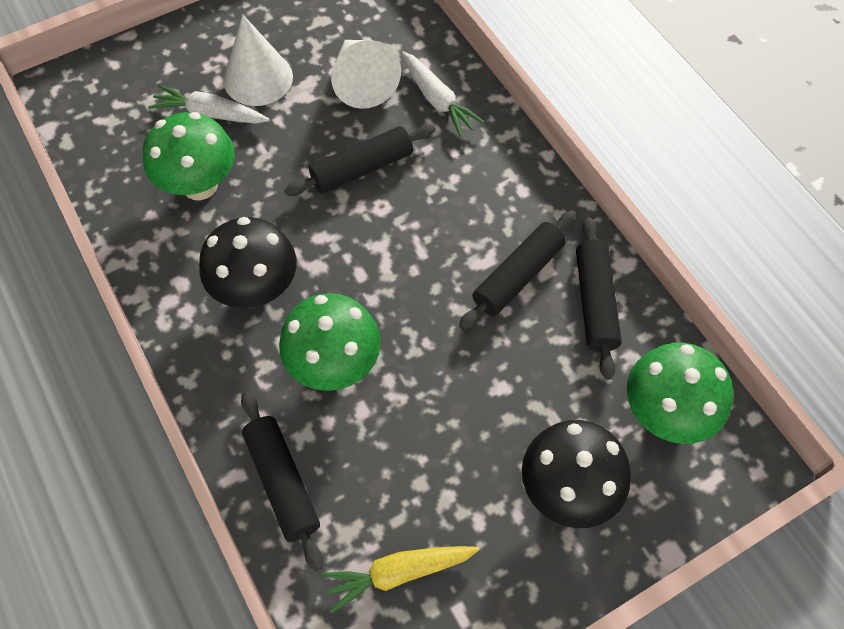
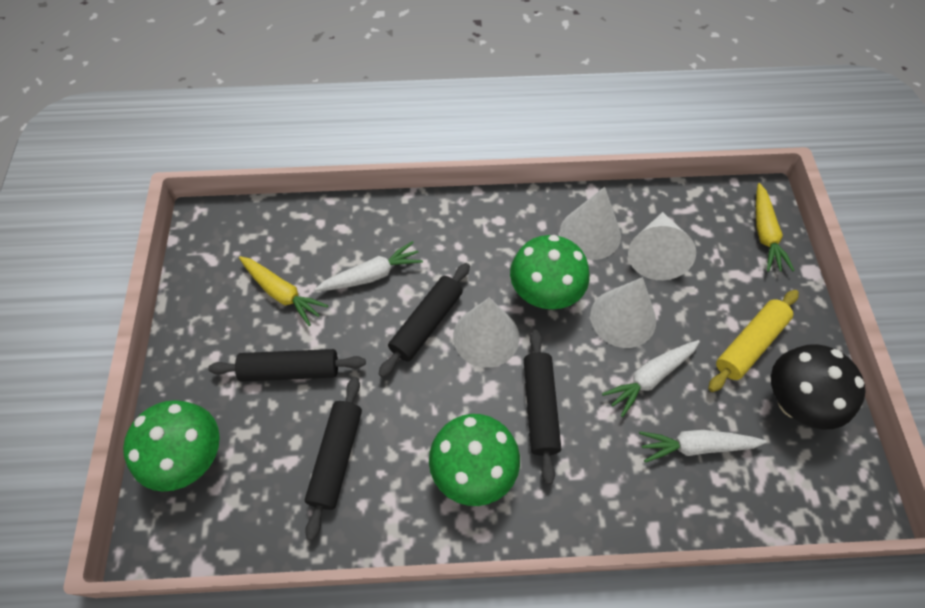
black mushroom: [199,217,297,308] [522,420,631,528] = 2 -> [771,344,866,429] = 1
white carrot: [148,85,269,124] [402,51,485,137] = 2 -> [315,241,423,291] [602,340,700,417] [639,430,766,463] = 3
white cone: [224,14,293,106] [331,40,401,109] = 2 -> [453,298,520,368] [560,187,621,260] [590,277,656,348] [628,212,696,280] = 4
yellow carrot: [321,546,480,613] = 1 -> [239,256,328,326] [756,183,795,272] = 2
yellow rolling pin: none = 0 -> [708,290,799,392] = 1

